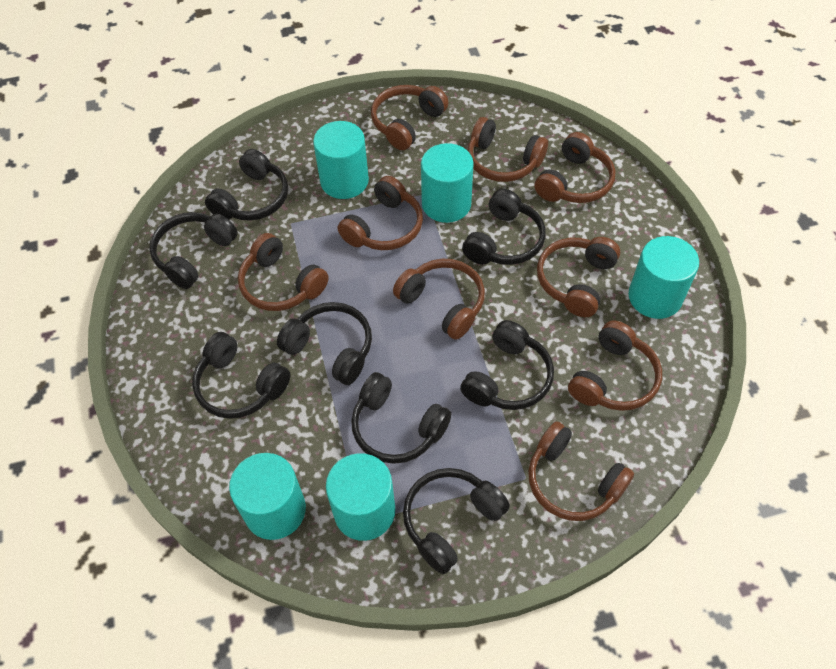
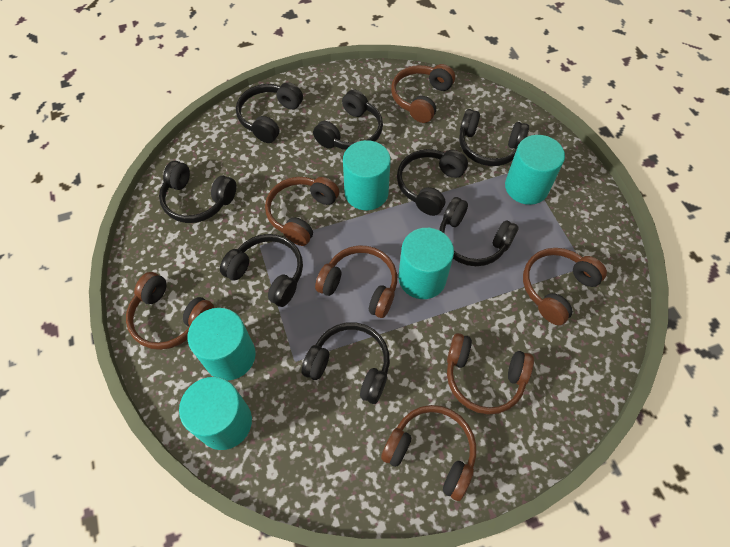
brown headphones: [238,233,329,311] [338,176,423,250] [371,85,448,150] [393,259,485,340] [468,117,548,182] [528,421,634,521] [535,132,616,203] [537,237,620,317] [568,320,662,411] = 9 -> [126,272,214,350] [265,177,339,246] [315,246,397,318] [381,405,476,501] [391,64,455,123] [447,333,534,415] [523,248,607,325] = 7

